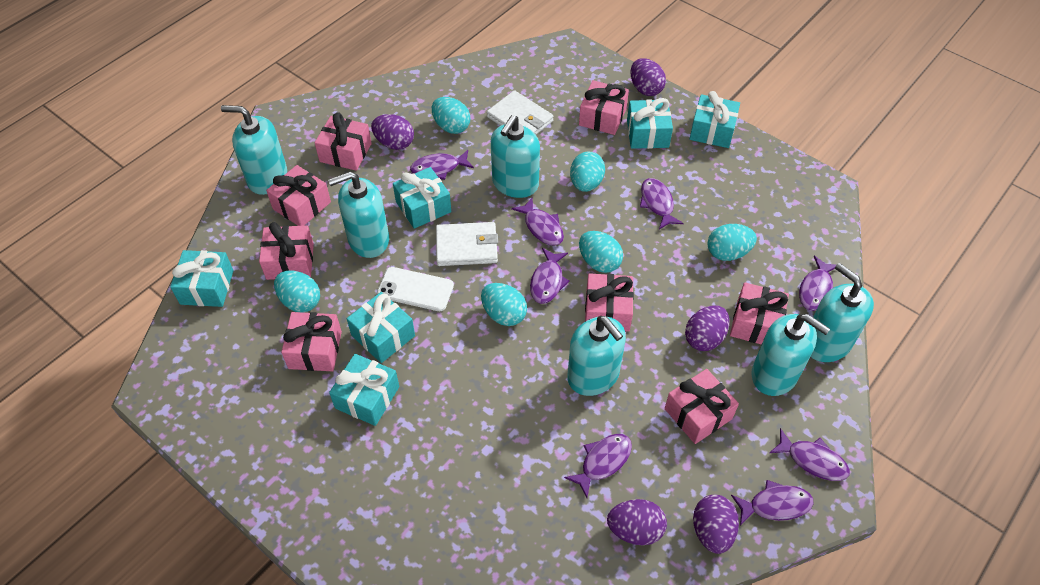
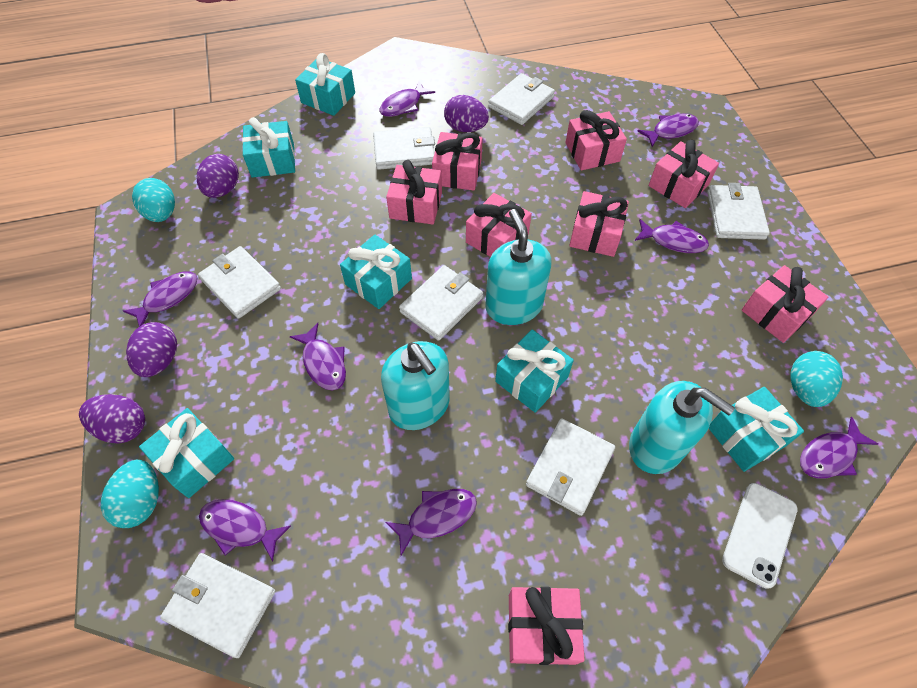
purple egg: [371,114,414,150] [607,499,667,545] [631,58,666,96] [685,305,730,351] [693,495,739,554] = 5 -> [79,394,145,444] [126,322,177,377] [197,154,239,198] [444,95,489,132] = 4
turquoise egg: [274,270,320,313] [432,97,470,134] [481,283,527,326] [570,151,605,192] [579,231,623,273] [708,224,757,261] = 6 -> [101,460,159,528] [132,178,175,222] [790,351,843,407] = 3
turquoise soap dispenser: [221,105,287,195] [328,171,389,258] [491,115,540,198] [567,316,626,396] [752,314,830,396] [811,263,874,362] = 6 -> [381,341,450,430] [485,209,552,325] [629,381,735,474] = 3
white wallet: [436,222,498,266] [487,90,554,135] = 2 -> [160,553,275,658] [198,246,281,319] [373,127,435,170] [399,265,483,341] [488,73,555,125] [526,418,615,516] [707,183,770,240] = 7

